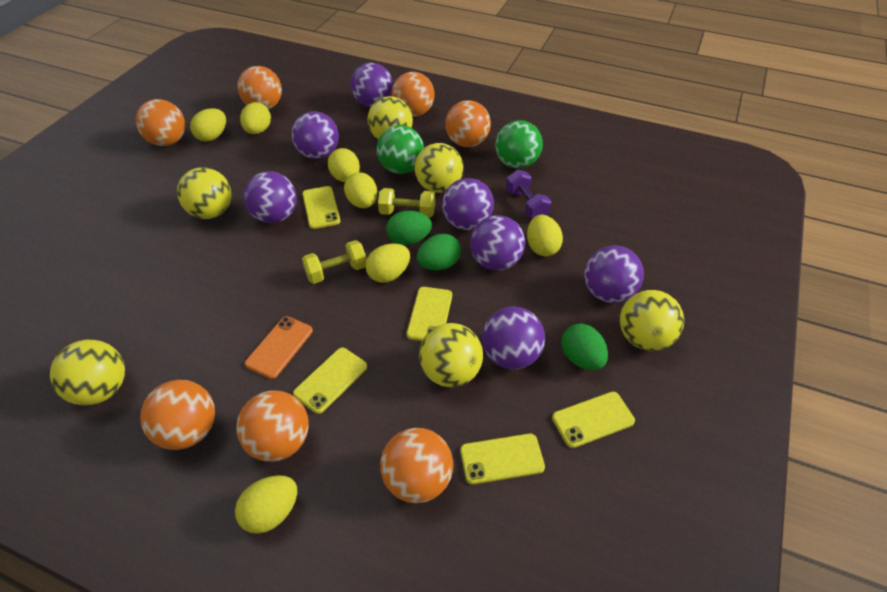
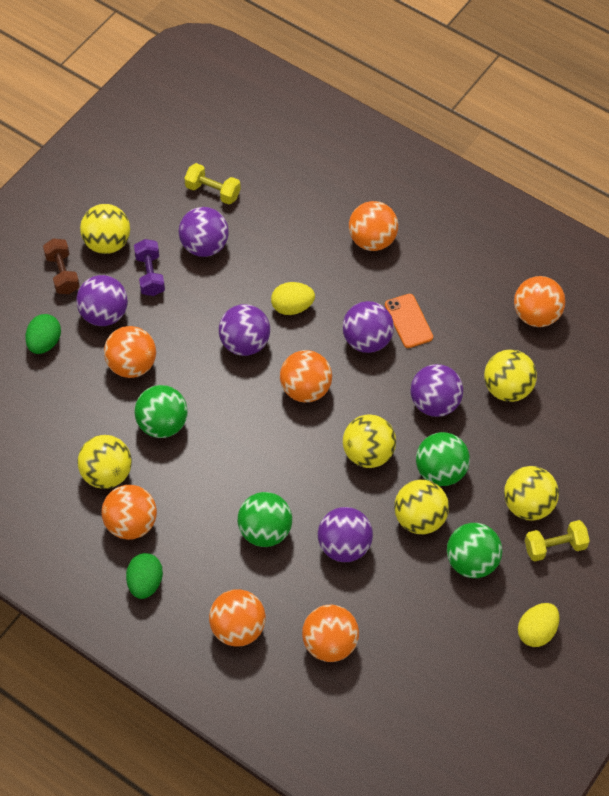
brown dumbbell: none = 0 -> [43,238,80,294] = 1
green ball: [377,125,424,174] [495,120,543,169] = 2 -> [134,385,188,438] [238,492,292,547] [416,432,470,486] [447,523,503,578] = 4
green egg: [386,211,432,245] [417,234,461,270] [561,323,608,370] = 3 -> [25,314,61,354] [126,553,163,599] = 2
purple ball: [243,171,297,223] [291,111,339,159] [351,63,393,107] [442,178,494,231] [470,215,525,270] [482,307,545,370] [584,246,644,303] = 7 -> [76,275,128,326] [179,207,229,257] [219,304,270,356] [318,507,373,562] [342,301,394,353] [411,364,463,417] = 6
yellow egg: [190,108,226,142] [235,475,297,534] [240,102,271,134] [328,148,360,182] [344,172,377,208] [365,244,410,283] [527,215,563,256] = 7 -> [271,282,315,315] [518,603,560,647] = 2
yellow phone: [293,348,367,414] [302,186,340,229] [407,287,452,341] [460,434,545,485] [552,392,635,448] = 5 -> none = 0

